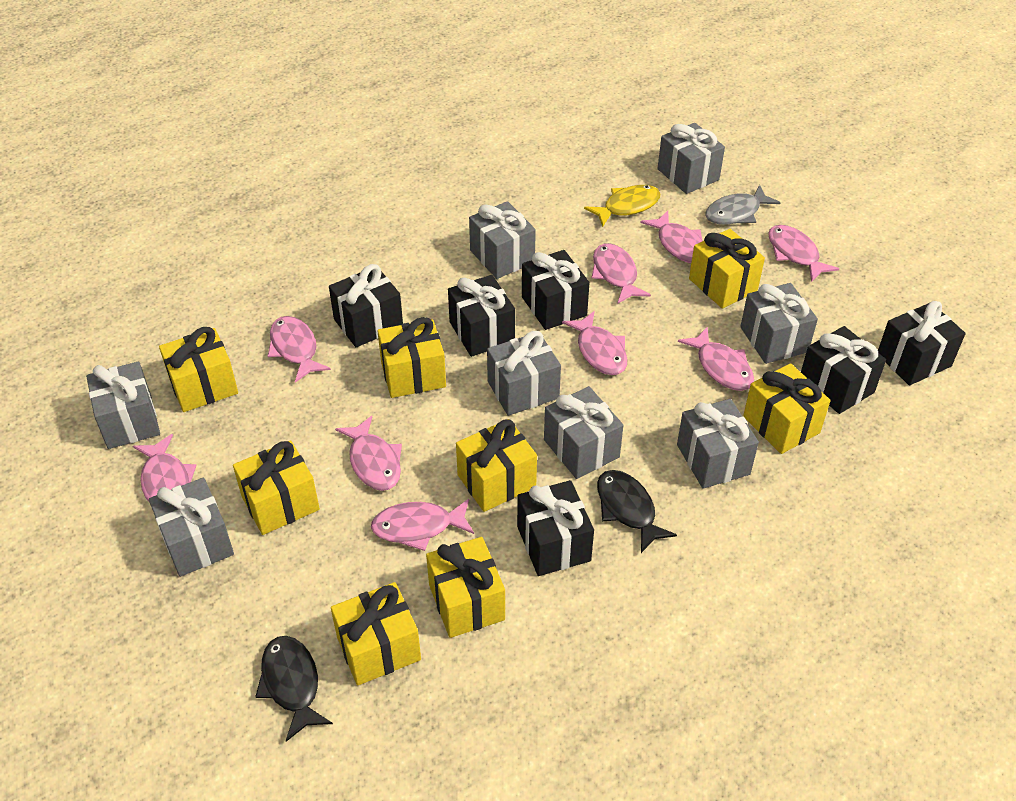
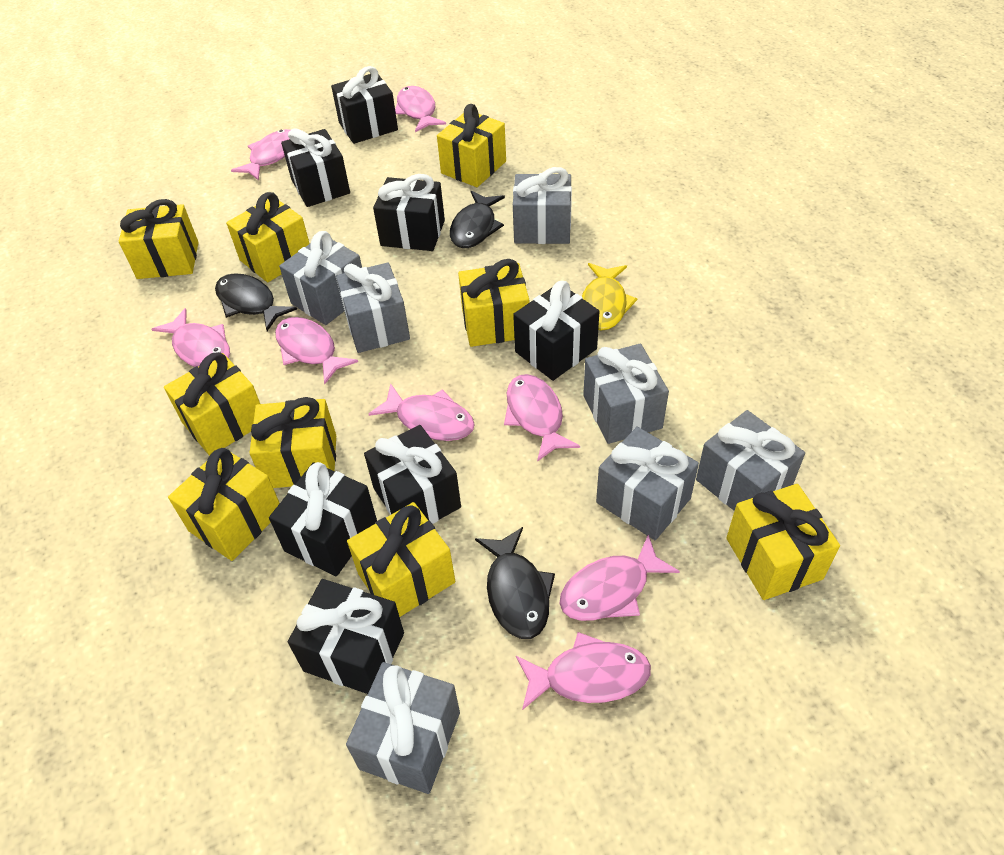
black fish: [255,636,333,742] [597,470,677,553] = 2 -> [215,273,297,331] [450,191,505,248] [475,527,555,639] = 3
black gift: [329,264,403,347] [448,275,515,357] [517,480,594,576] [522,250,589,330] [801,326,886,414] [878,301,966,385] = 6 -> [269,462,377,576] [281,128,350,207] [288,579,404,694] [331,66,398,144] [364,425,461,524] [373,174,445,251] [513,281,599,381] = 7
grey fish: [705,185,781,225] = 1 -> none = 0
grey gift: [86,361,160,449] [149,478,234,577] [469,201,536,279] [487,331,561,416] [544,386,623,479] [658,123,725,194] [677,399,759,489] [740,283,818,364] = 8 -> [279,231,362,325] [336,263,410,353] [346,662,460,794] [513,167,572,244] [583,344,669,444] [596,427,699,540] [696,410,805,511] = 7
pink fish: [133,434,197,503] [268,316,331,383] [335,416,402,491] [371,499,474,551] [562,311,627,375] [591,243,651,304] [641,211,703,263] [678,326,754,391] [768,225,839,282] = 9 -> [152,308,230,367] [231,129,290,181] [275,317,358,384] [369,384,475,441] [395,86,446,132] [504,374,580,462] [516,632,651,710] [559,535,680,621] = 8
yellow gift: [159,327,238,412] [233,440,320,535] [331,582,421,685] [377,317,446,398] [426,537,505,638] [456,419,537,512] [689,229,765,309] [743,363,831,454] = 8 -> [119,199,199,279] [164,352,260,456] [168,447,280,561] [226,192,310,282] [250,397,336,488] [347,502,455,617] [437,104,506,187] [458,259,529,347] [726,484,840,600] = 9

